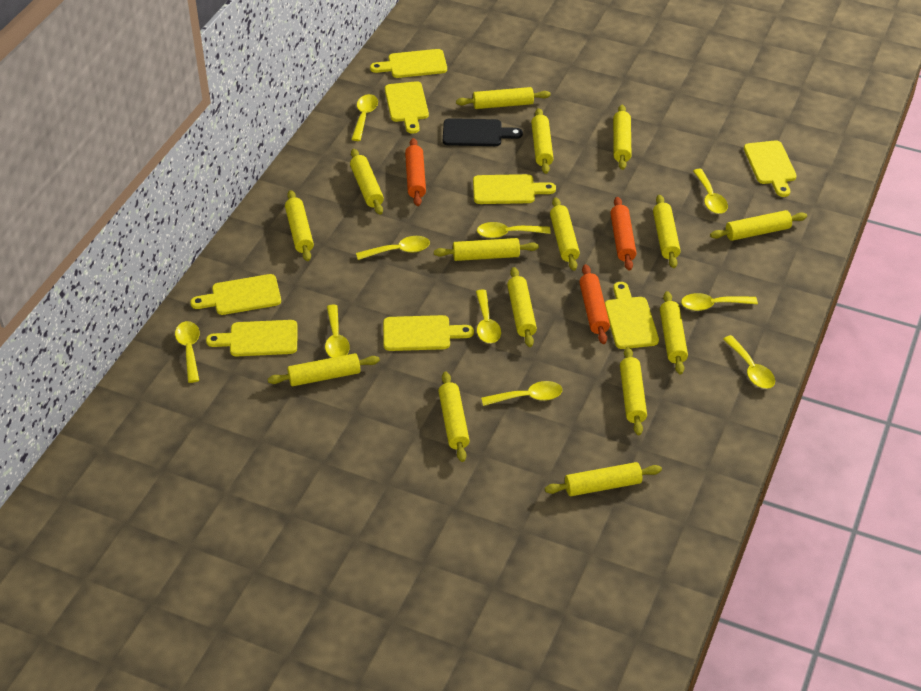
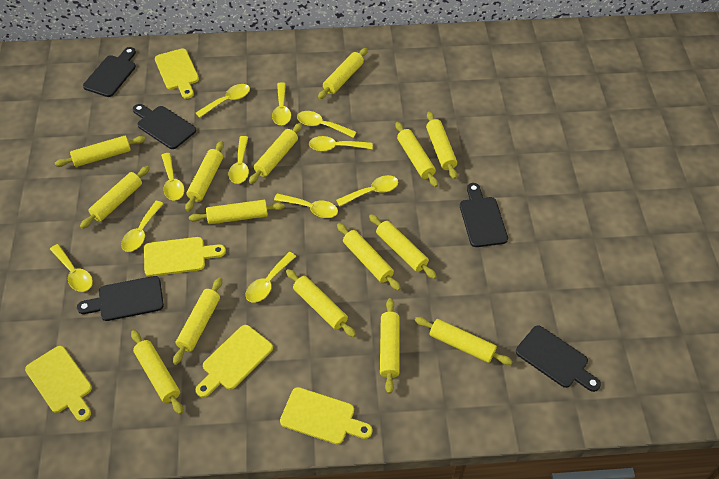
black cutting board: [443,118,523,146] = 1 -> [77,276,164,321] [83,47,136,97] [133,104,196,149] [460,183,508,247] [516,325,601,392] = 5
orange rolling pin: [405,138,426,206] [579,264,610,344] [610,197,637,271] = 3 -> none = 0
yellow cutting board: [190,274,281,315] [206,320,298,356] [370,49,447,78] [383,315,474,351] [385,81,429,134] [473,174,556,204] [605,282,659,349] [744,140,797,197] = 8 -> [25,346,92,421] [144,237,226,276] [155,48,199,99] [196,325,273,398] [280,387,373,445] = 5
yellow spoon: [175,321,199,383] [325,304,350,358] [351,94,378,141] [356,236,430,260] [476,289,501,343] [477,222,551,238] [481,381,562,406] [681,293,758,311] [693,169,728,214] [723,335,775,389] = 10 -> [50,244,93,292] [121,201,164,252] [161,153,185,201] [196,84,250,118] [229,136,249,184] [246,252,296,302] [272,82,291,125] [274,193,338,218] [297,111,356,138] [309,136,373,151] [336,175,398,206] = 11

